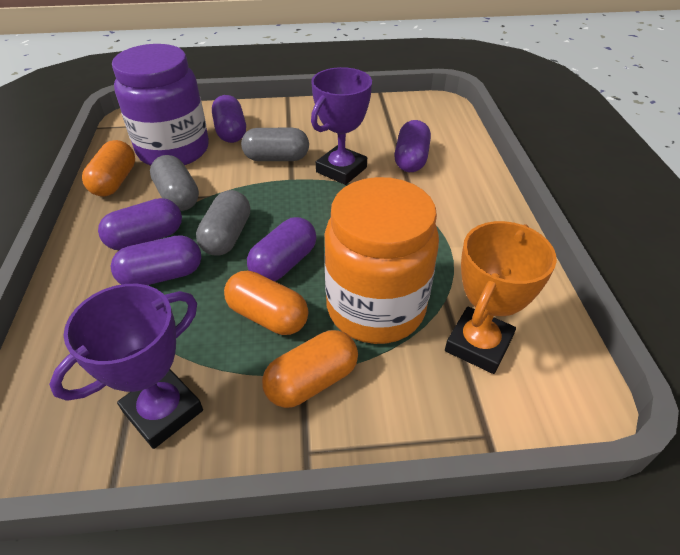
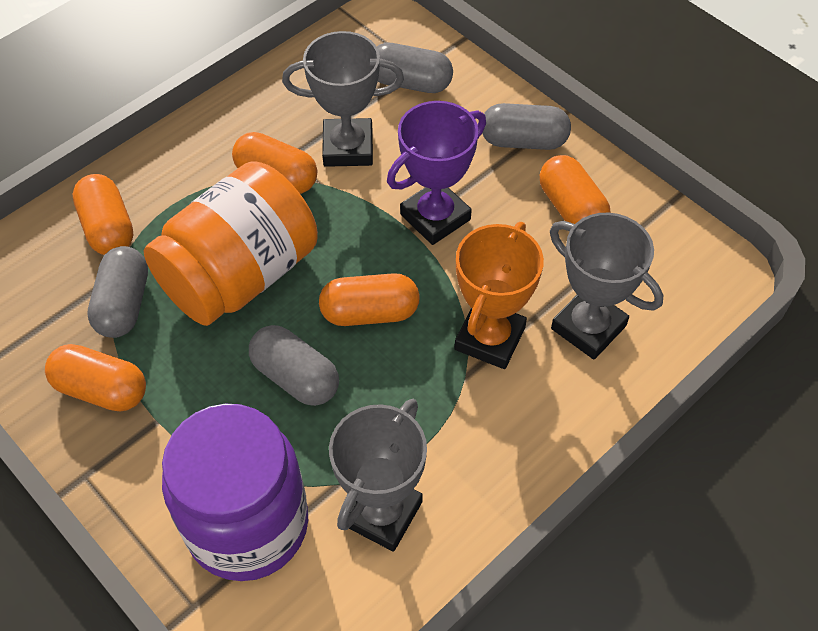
grey capsule: [150,155,199,211] [196,190,250,256] [241,128,309,161] = 3 -> [87,246,148,338] [249,325,339,406] [377,43,453,93] [482,103,571,150] = 4
grey trophy: none = 0 -> [282,31,404,167] [329,399,427,552] [550,213,663,360] = 3
orange capsule: [82,140,135,197] [224,271,308,335] [262,330,358,408] = 3 -> [45,344,146,411] [72,174,134,255] [232,132,317,194] [319,273,420,326] [540,155,610,224] = 5
purple capsule: [98,198,182,250] [111,235,201,285] [212,95,246,143] [247,217,316,281] [394,120,431,172] = 5 -> none = 0
purple trophy: [49,284,203,449] [311,67,372,185] = 2 -> [387,101,486,245] = 1

